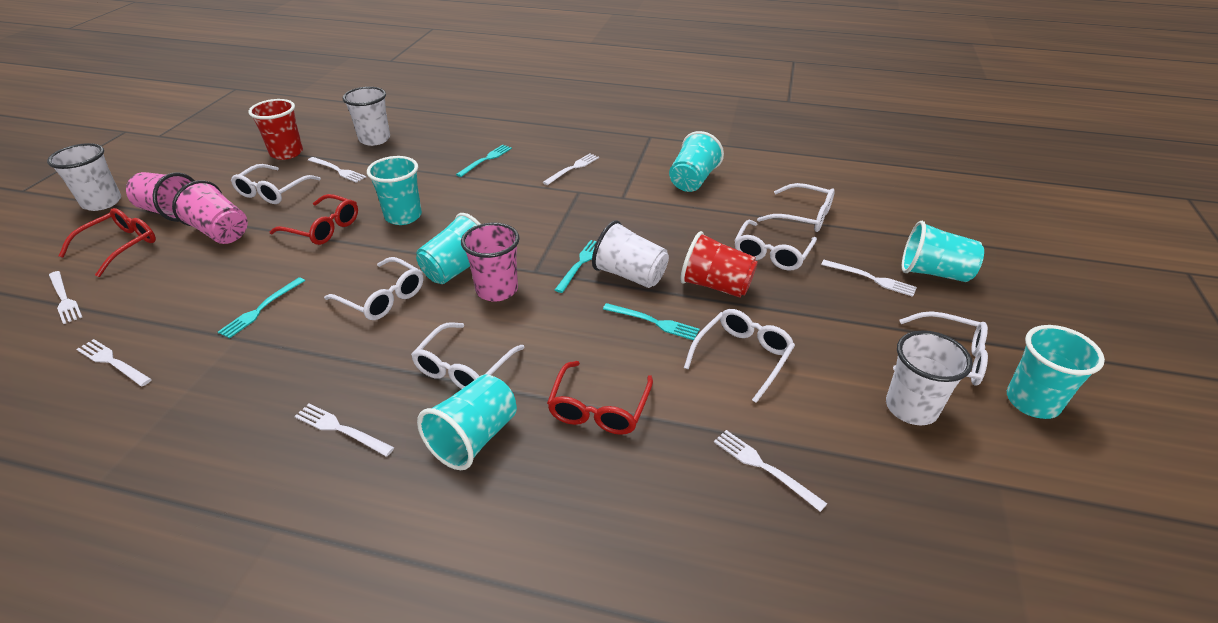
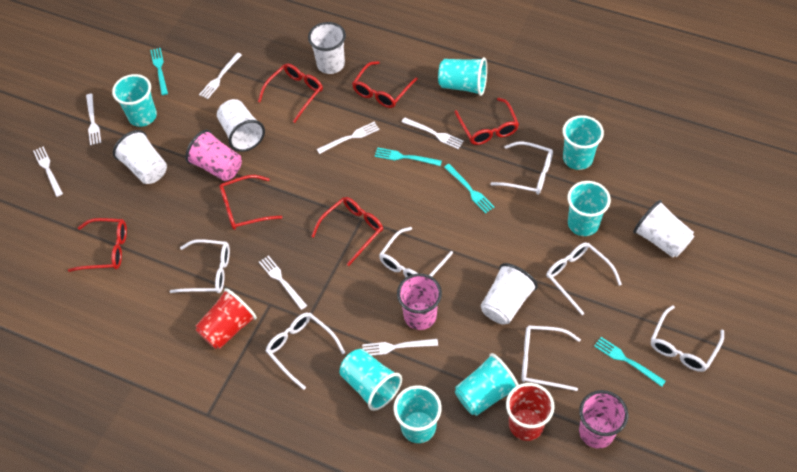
red glasses: [59,208,156,277] [269,194,358,245] [547,361,653,435] = 3 -> [68,218,127,272] [219,175,282,230] [258,63,323,123] [311,197,383,266] [352,61,418,108] [454,98,519,145] = 6
turquoise cup: [367,156,422,225] [416,213,481,284] [417,374,517,470] [669,131,724,192] [902,221,984,282] [1007,325,1105,419] = 6 -> [112,74,157,127] [340,349,402,411] [393,385,442,443] [438,57,487,96] [455,353,519,416] [563,115,604,170] [567,181,611,236] = 7
white cup: [47,143,121,211] [342,87,390,146] [592,220,669,288] [886,330,973,425] = 4 -> [113,130,167,184] [217,99,265,152] [308,22,346,74] [481,263,538,325] [633,200,694,258] = 5

